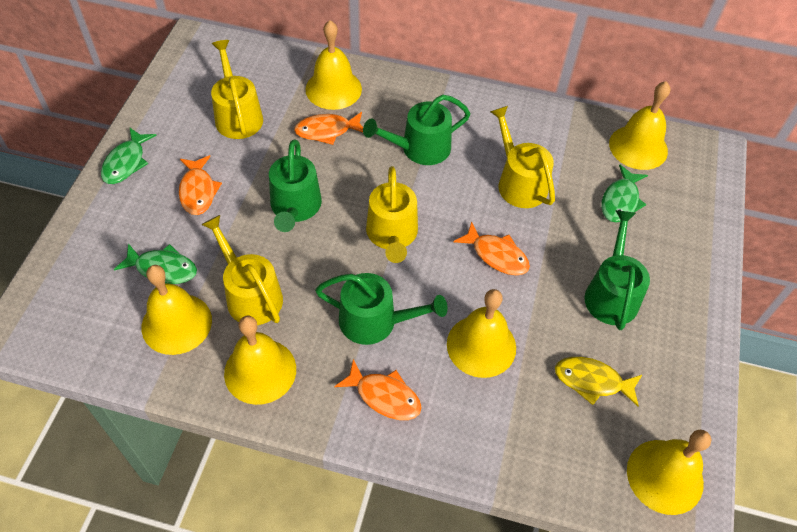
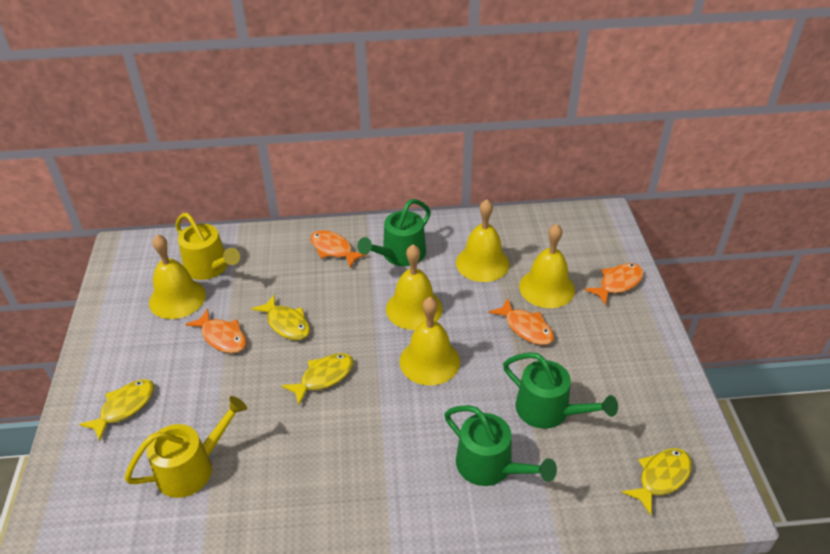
green fish: [101,127,157,184] [114,243,197,284] [601,164,648,223] = 3 -> none = 0
green watering can: [269,139,322,232] [315,273,448,345] [363,94,470,165] [584,210,650,330] = 4 -> [357,199,431,266] [444,405,557,486] [503,352,618,429] = 3
yellow bell: [142,265,212,355] [224,315,296,405] [306,20,362,110] [447,289,516,378] [609,81,670,170] [627,430,711,515] = 6 -> [149,234,206,319] [386,244,443,330] [400,297,460,385] [456,199,510,282] [519,224,575,308] = 5
yellow fish: [555,357,642,407] = 1 -> [79,379,154,441] [252,295,310,340] [282,353,354,405] [622,448,692,515] = 4
yellow watering can: [201,215,283,325] [211,40,263,139] [366,166,418,263] [490,106,555,208] = 4 -> [124,396,247,498] [175,213,240,280] = 2

